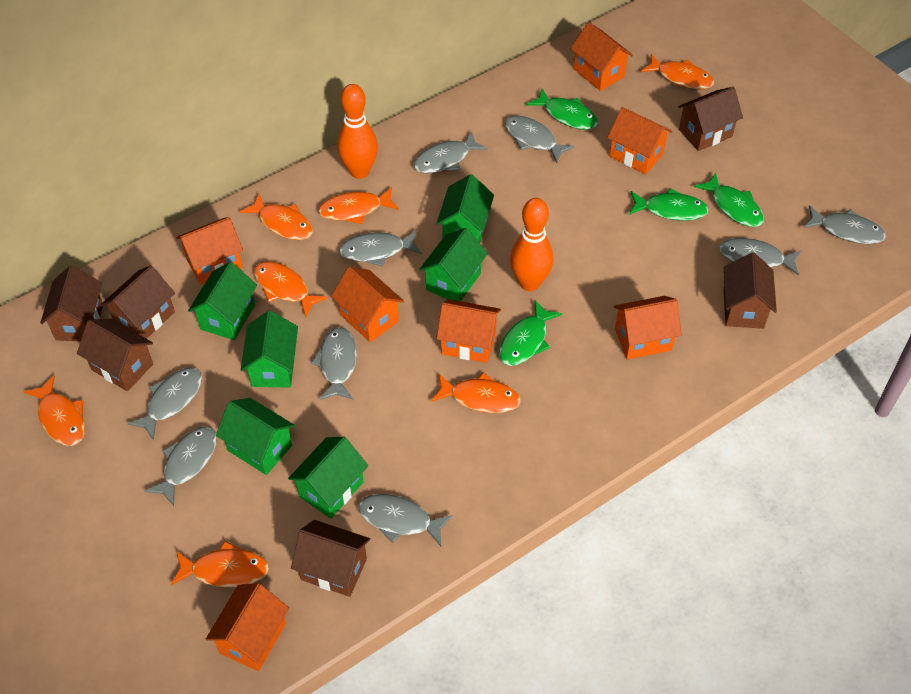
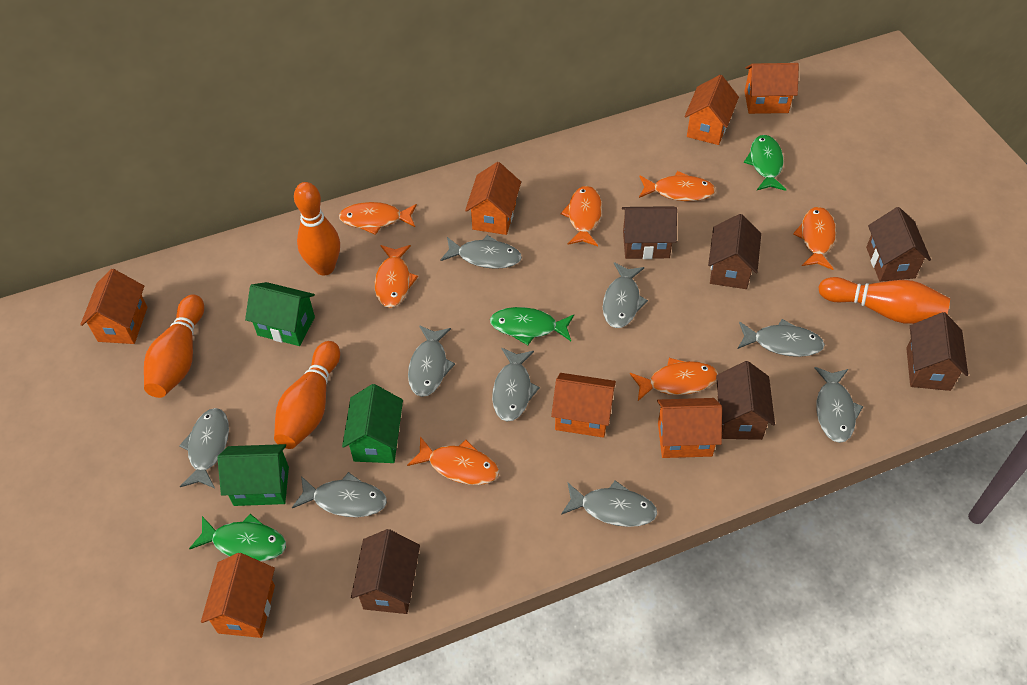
green fish: [499,300,562,366] [527,88,598,130] [629,188,709,221] [694,173,764,227] = 4 -> [189,514,286,561] [490,307,574,345] [744,135,786,191] = 3
green house: [188,262,257,340] [216,398,295,475] [241,310,298,388] [288,437,368,519] [419,228,488,301] [436,174,494,243] = 6 -> [217,444,289,506] [245,282,315,346] [342,384,403,463] = 3
orange bowling pin: [337,84,378,179] [510,198,553,291] = 2 -> [144,294,204,398] [274,341,340,449] [294,182,340,275] [818,277,950,324] = 4

